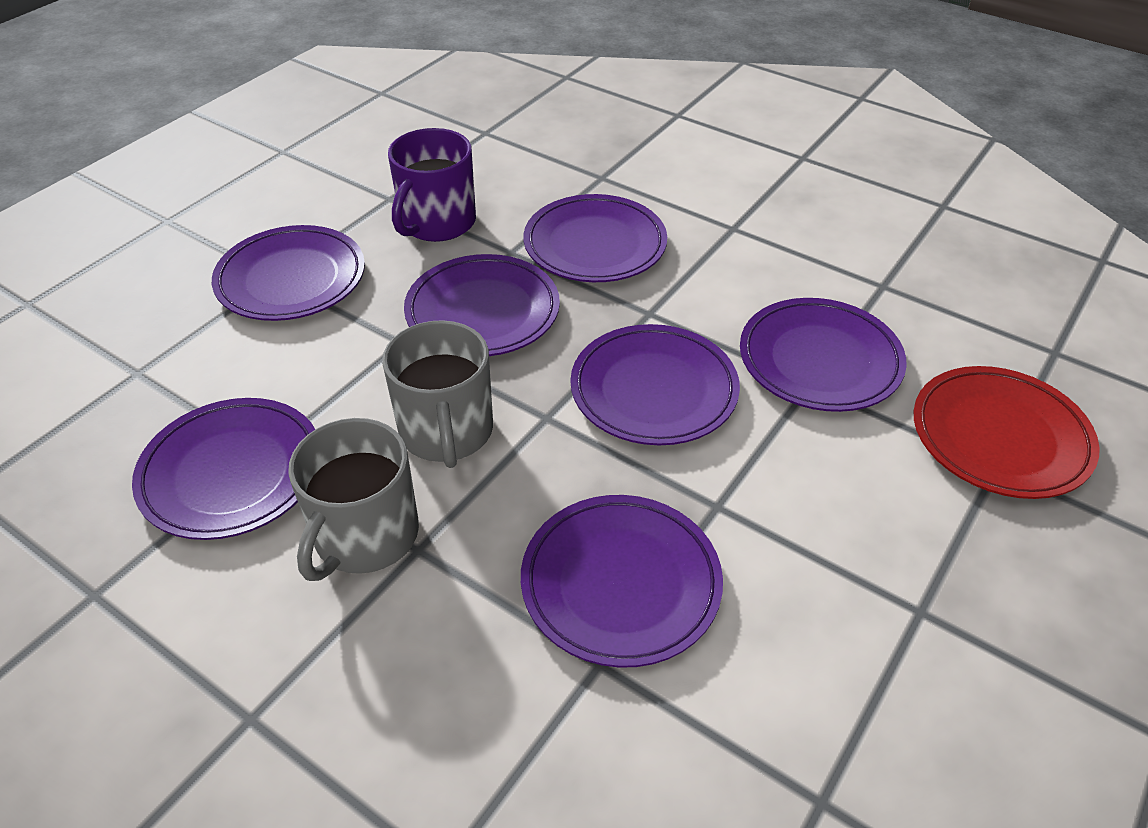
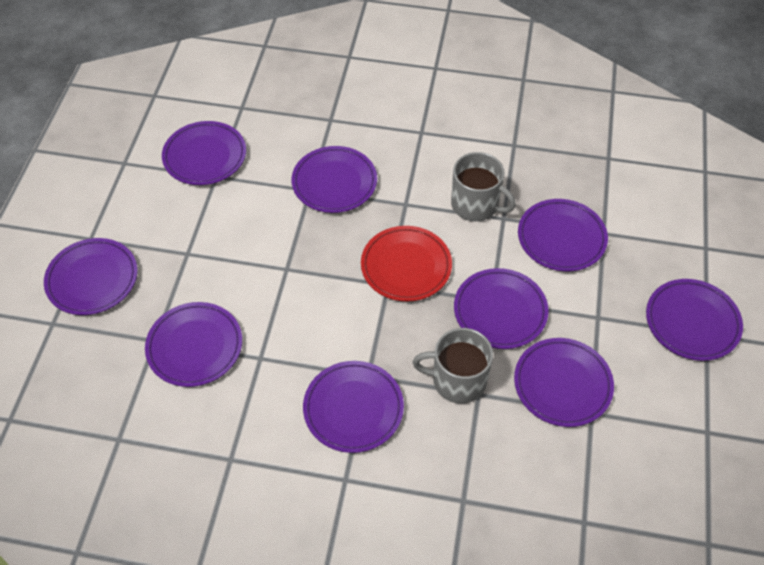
purple mug: [388,128,476,242] = 1 -> none = 0
purple plate: [132,398,315,540] [212,225,365,321] [404,254,560,356] [521,495,723,668] [524,194,667,282] [571,324,740,445] [740,298,907,412] = 7 -> [44,238,138,315] [145,302,242,387] [162,121,246,185] [292,146,377,213] [303,361,404,453] [454,268,548,349] [514,338,614,427] [518,199,608,271] [646,279,743,361] = 9

